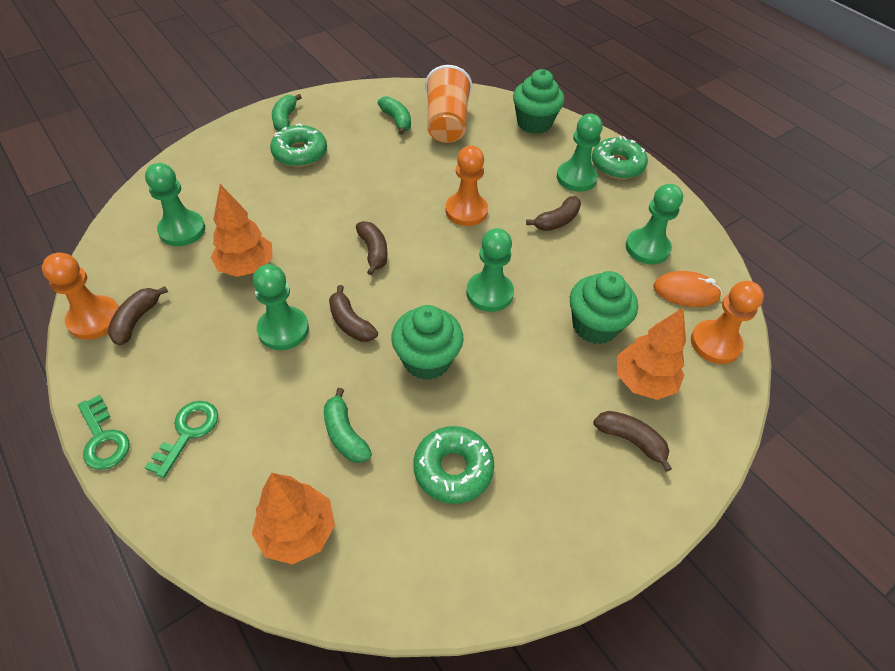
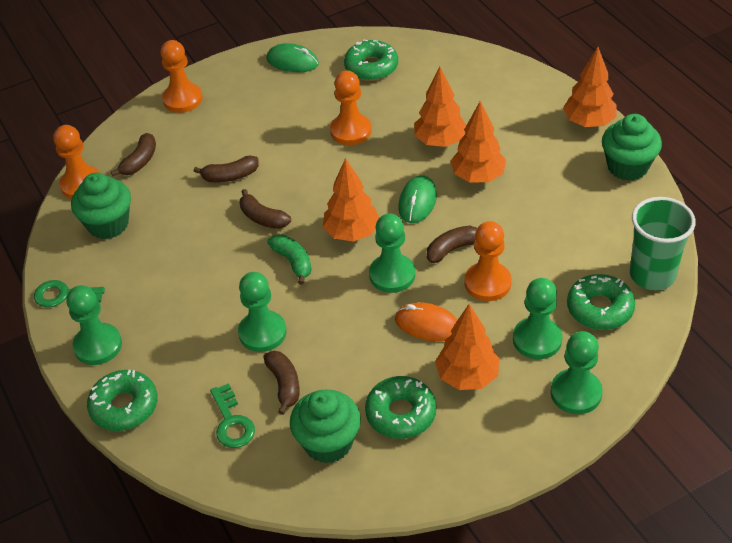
green banana: [272,94,302,131] [324,388,372,463] [378,96,411,135] = 3 -> [267,234,312,285] = 1
green cup: none = 0 -> [630,197,696,290] = 1
green donut: [270,124,327,167] [413,426,494,504] [592,136,648,179] = 3 -> [87,370,158,431] [344,40,398,81] [365,376,437,439] [567,274,635,330] = 4
green mouse: none = 0 -> [266,43,319,72] [398,175,437,223] = 2
orange cup: [425,65,472,143] = 1 -> none = 0
orange pawn: [42,253,119,340] [445,146,488,226] [691,281,764,364] = 3 -> [53,125,100,199] [160,40,203,113] [330,71,371,145] [464,221,512,301] = 4
orange tree: [211,184,273,277] [252,473,335,564] [617,308,686,400] = 3 -> [323,158,379,242] [414,67,466,147] [435,304,500,390] [451,101,506,182] [563,47,617,127] = 5

